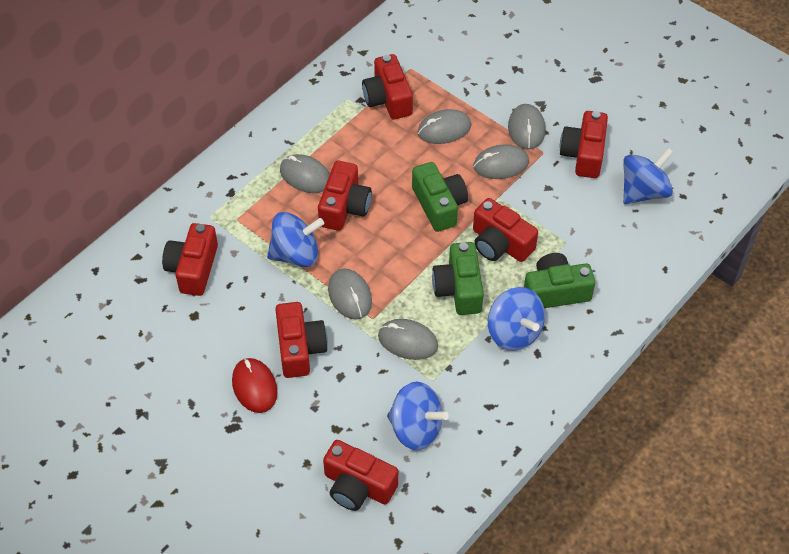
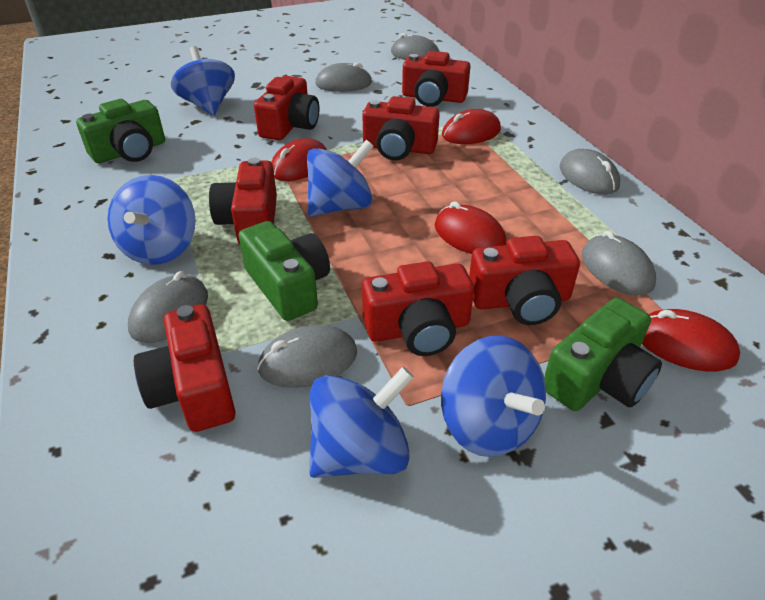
blue spinning top: [267,212,324,267] [387,382,449,450] [488,287,545,351] [623,148,673,204] = 4 -> [108,175,196,265] [171,46,235,116] [307,140,374,217] [309,367,414,478] [441,336,546,457] = 5
red mouse: [232,358,278,413] = 1 -> [271,138,327,181] [435,201,506,254] [442,109,501,144] [642,309,740,371] = 4

